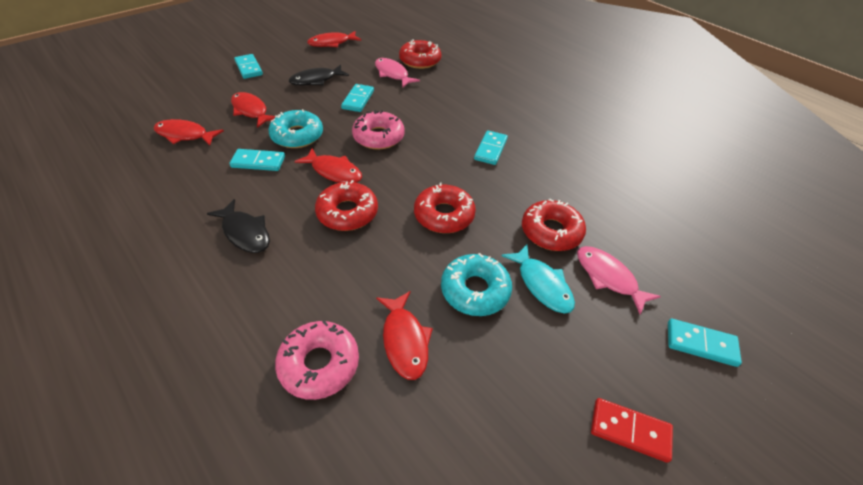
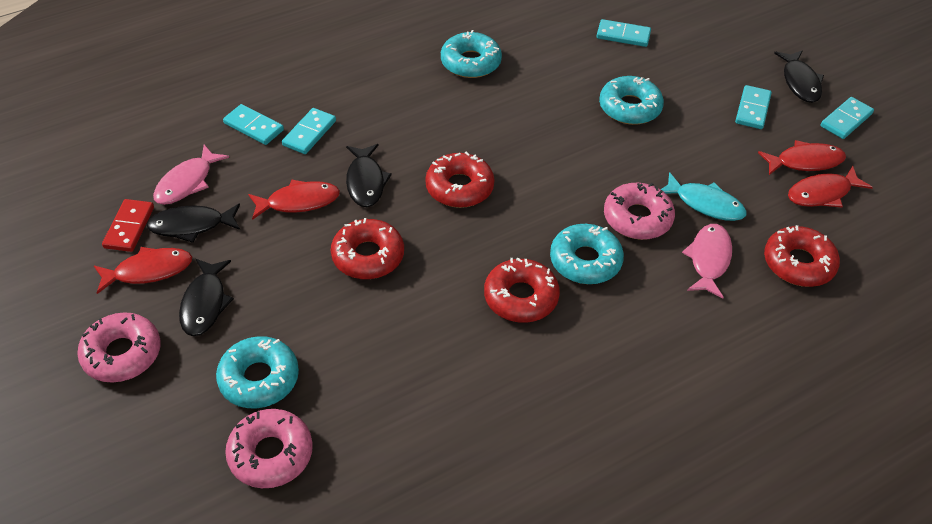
black fish: [207,199,270,253] [289,65,349,86] = 2 -> [146,203,240,243] [179,259,234,336] [346,144,392,207] [774,50,824,103] = 4
pink donut: [275,320,359,400] [352,110,405,150] = 2 -> [77,312,161,382] [225,409,313,488] [604,183,675,240] = 3
red fish: [153,119,224,146] [231,92,275,128] [294,148,362,183] [307,31,361,47] [376,291,433,380] = 5 -> [94,247,192,294] [248,180,340,220] [758,140,846,175] [788,166,873,207] = 4
turquoise donut: [268,109,323,148] [441,253,512,316] = 2 -> [216,336,299,408] [441,30,502,78] [550,224,624,284] [599,76,664,125] = 4

